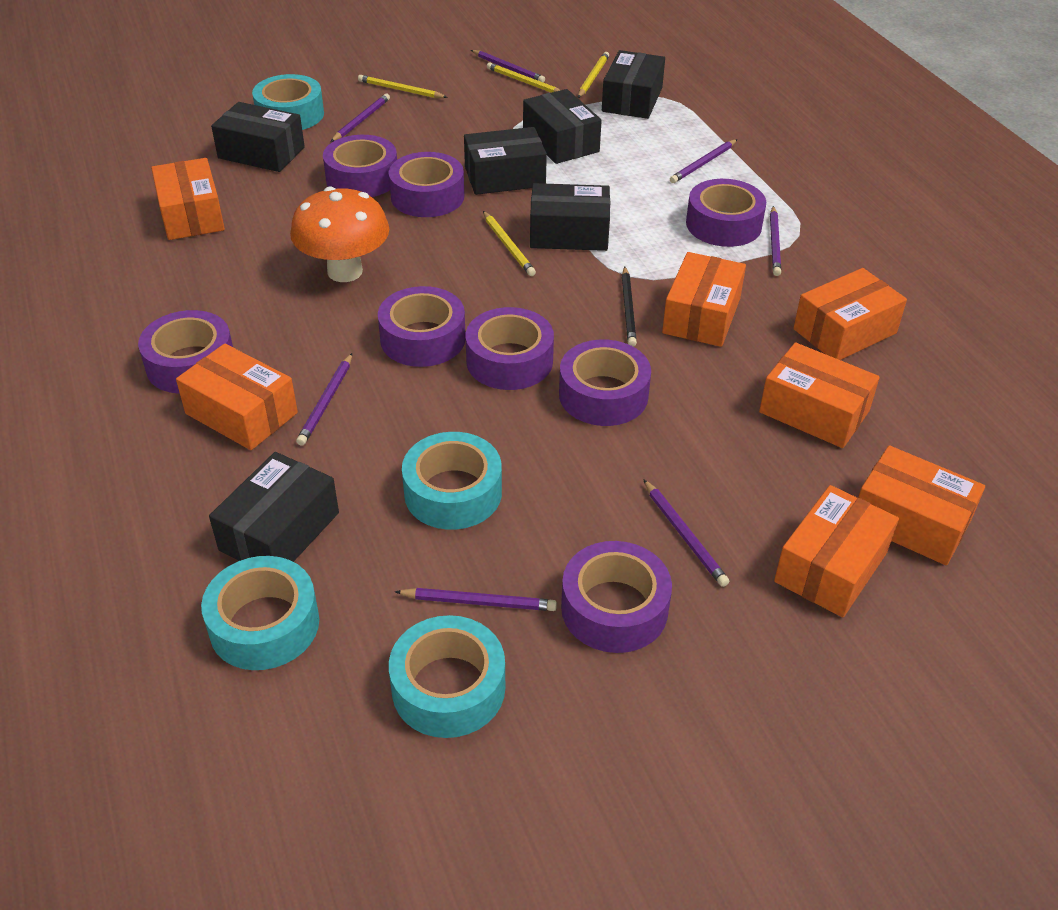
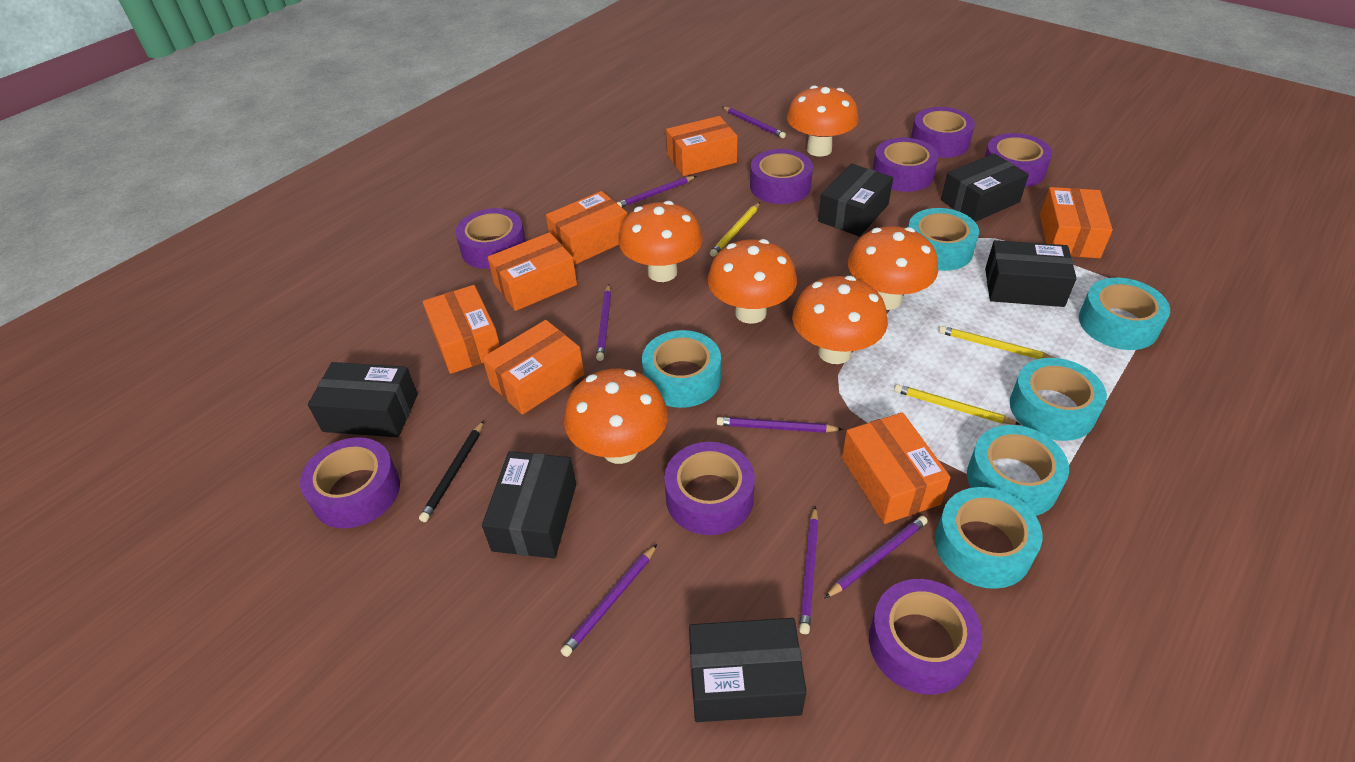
orange mushroom: [290,187,389,282] = 1 -> [564,369,668,464] [619,201,703,282] [708,239,797,324] [787,85,859,157] [792,276,888,364] [848,226,938,310] = 6
turquoise tape: [201,556,319,670] [252,74,324,130] [389,615,505,738] [402,432,502,530] = 4 -> [642,330,721,408] [908,208,979,271] [935,487,1042,589] [967,425,1069,516] [1010,358,1107,441] [1079,278,1170,350] = 6
yellow pencil: [358,75,448,98] [483,211,536,276] [487,63,560,93] [578,52,609,98] = 4 -> [710,202,760,257] [894,384,1021,425] [939,326,1055,359] = 3

